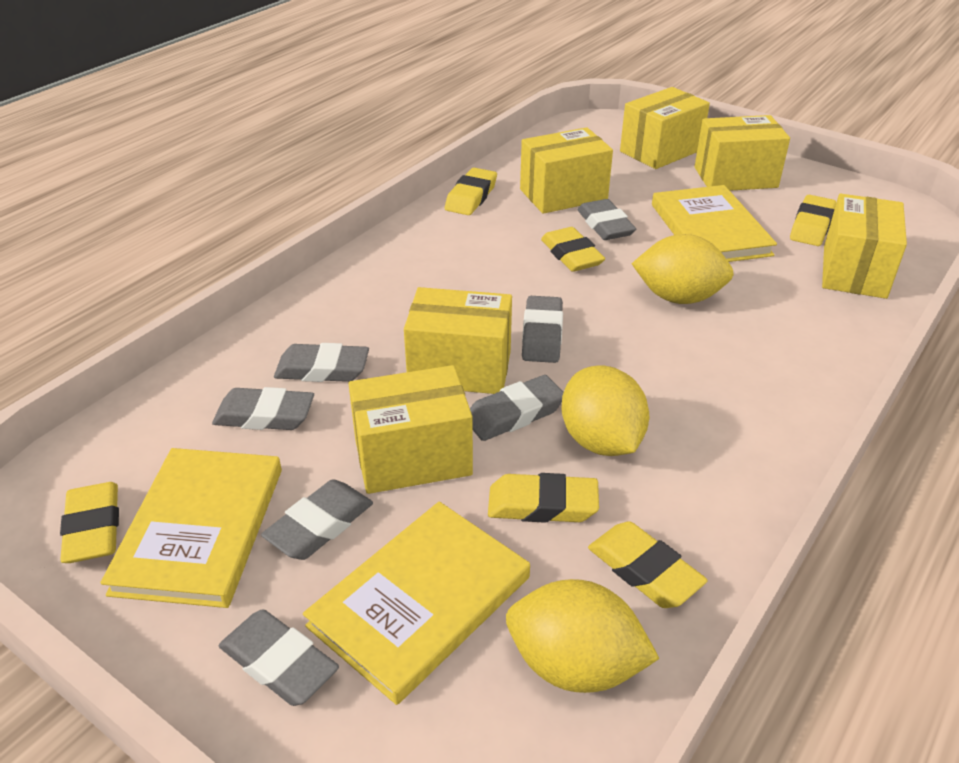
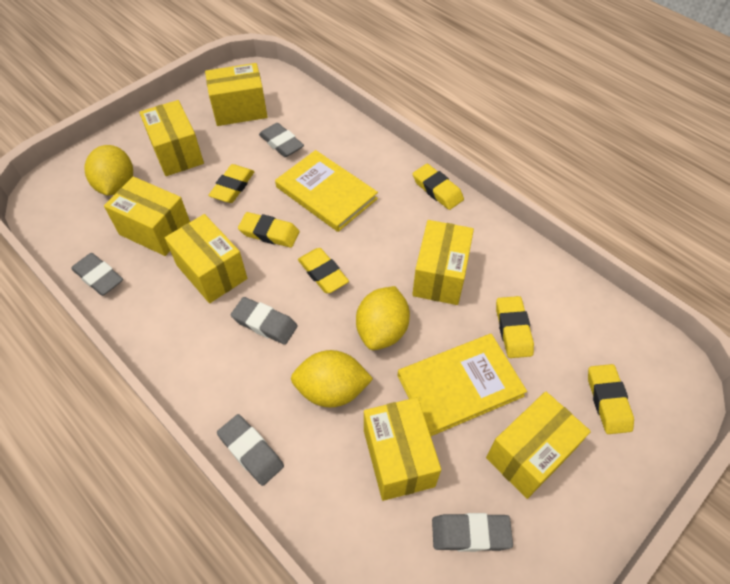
grey eraser: [212,387,314,430] [219,609,339,706] [261,479,373,560] [274,343,369,382] [470,375,564,441] [522,296,563,363] [578,199,636,240] = 7 -> [71,253,123,296] [217,414,284,486] [231,297,297,345] [259,123,304,157] [432,513,513,552] = 5
yellow book: [100,448,282,608] [303,502,530,705] [652,185,777,262] = 3 -> [275,150,378,232] [398,334,527,436] = 2
yellow box: [348,365,473,494] [404,287,512,394] [520,127,613,214] [620,87,710,169] [694,115,790,191] [822,194,907,299] = 6 -> [104,177,190,256] [139,100,204,176] [165,214,247,303] [205,63,267,126] [364,397,441,501] [412,220,474,305] [486,391,591,499] = 7

